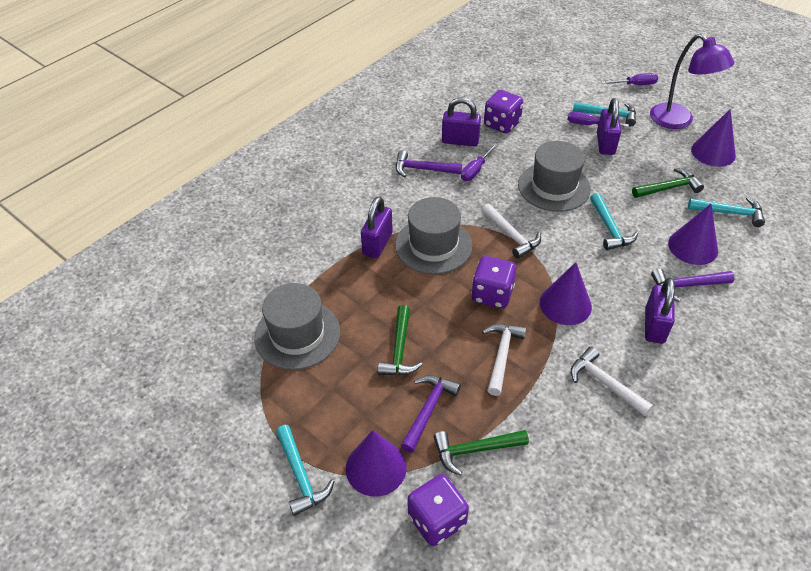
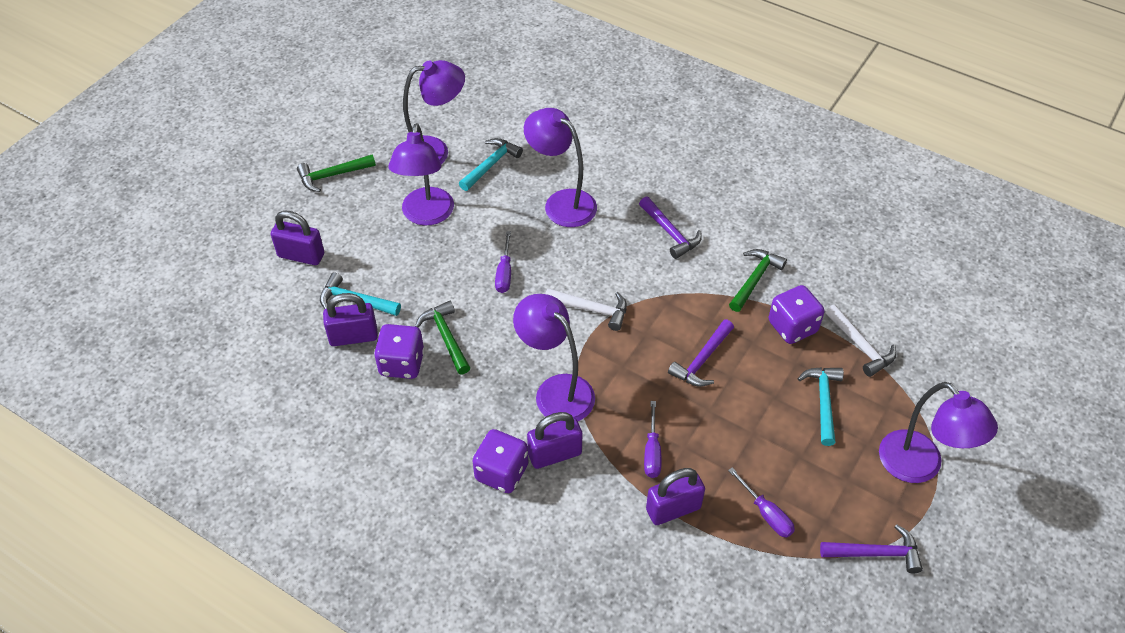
grey hat: [254,283,340,370] [395,197,472,274] [518,141,591,212] = 3 -> none = 0
purple cone: [346,430,407,497] [540,262,592,325] [668,204,718,265] [691,109,736,167] = 4 -> none = 0
purple lamp: [650,34,734,129] = 1 -> [388,123,454,226] [403,60,465,165] [513,294,595,422] [524,108,597,227] [879,382,998,483] = 5
turquoise hammer: [276,425,334,516] [573,102,636,127] [590,193,638,250] [688,197,765,227] = 4 -> [320,272,401,316] [459,138,523,191] [798,367,844,446] = 3
white hammer: [481,204,541,259] [482,324,526,396] [571,347,653,416] = 3 -> [545,288,627,331] [825,304,896,377] = 2

